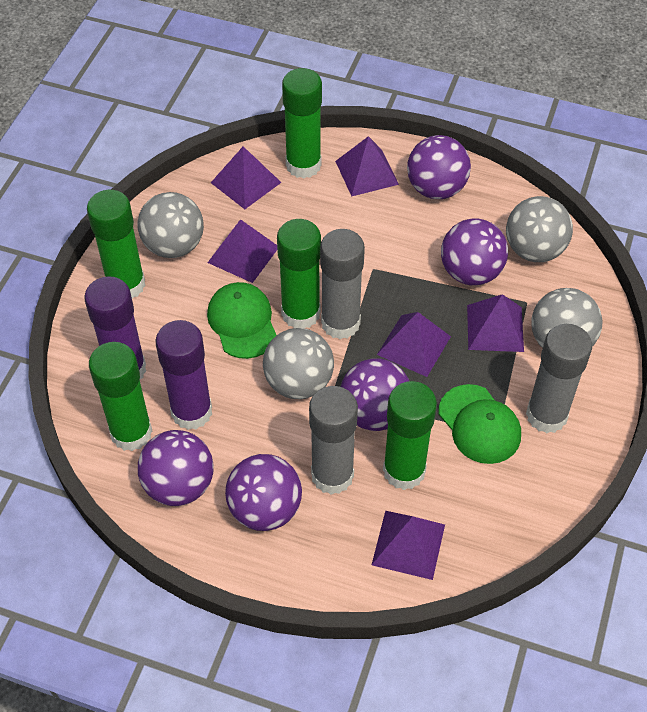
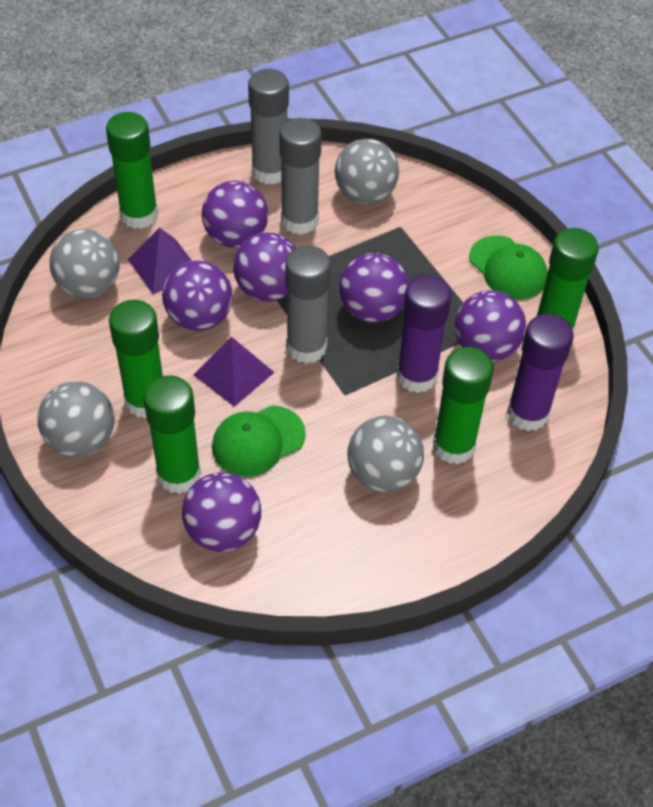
purple ball: [138,430,214,506] [225,454,302,531] [341,358,409,431] [407,135,471,199] [441,219,508,285] = 5 -> [162,261,233,331] [182,472,261,552] [201,180,268,248] [233,232,296,301] [340,253,409,323] [455,290,526,361] = 6
purple pyramid: [207,219,277,283] [211,146,282,209] [335,136,399,196] [372,511,445,580] [377,312,451,377] [467,294,524,352] = 6 -> [128,228,192,294] [193,337,275,407] = 2

